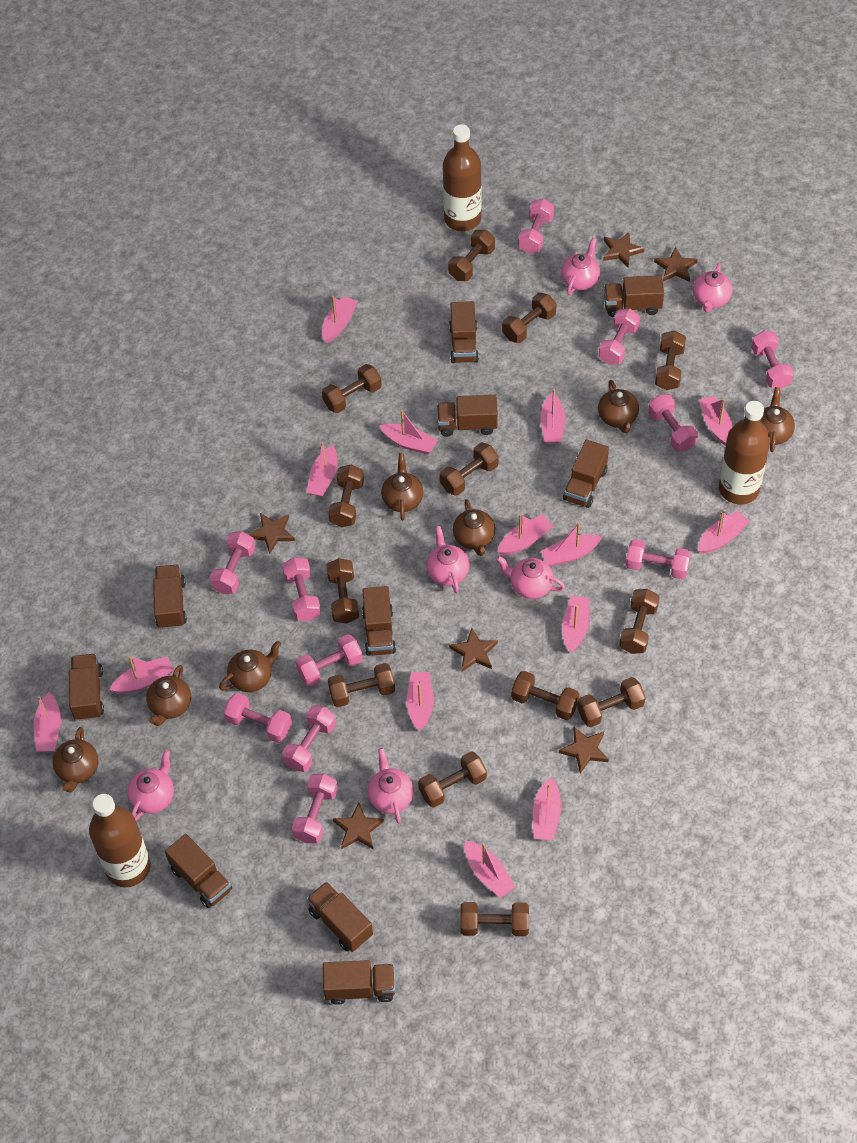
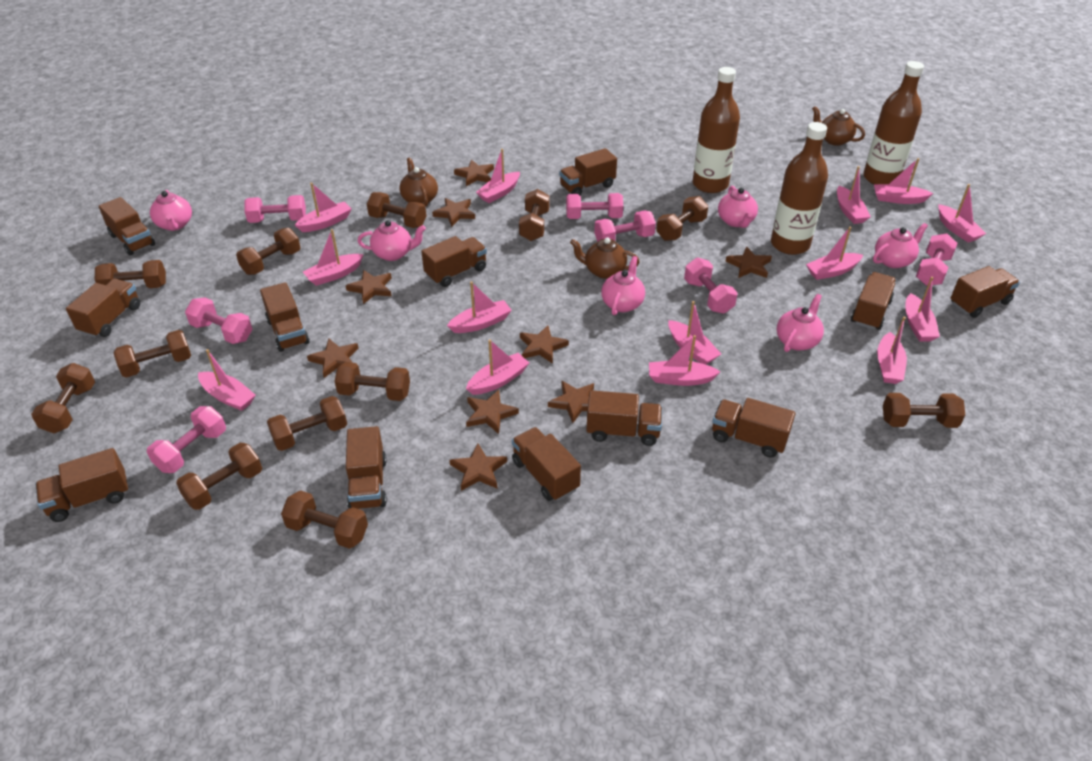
brown dumbbell: [322,364,382,413] [326,558,359,624] [328,465,364,527] [328,663,395,707] [418,751,487,807] [440,443,499,496] [448,230,495,281] [460,902,529,936] [502,293,557,343] [511,671,579,720] [577,677,646,727] [619,589,660,654] [655,331,686,390] = 13 -> [31,363,95,433] [95,260,166,288] [114,330,191,378] [176,443,262,510] [236,228,301,275] [267,396,347,451] [281,491,368,549] [335,362,410,401] [367,192,426,228] [519,189,549,241] [656,196,708,241] [883,393,965,428] = 12
brown star: [249,513,295,554] [333,803,384,849] [449,628,498,671] [559,727,609,773] [603,232,645,267] [654,247,698,282] = 6 -> [307,339,359,378] [346,270,392,304] [432,198,475,227] [449,443,507,491] [454,159,494,186] [466,390,519,434] [520,325,569,364] [548,381,594,423] [726,246,772,278] = 9
brown teapot: [52,727,99,792] [146,665,191,726] [219,641,281,692] [381,453,423,520] [453,499,495,556] [598,380,639,433] [761,387,795,452] = 7 -> [399,158,438,207] [570,237,640,279] [812,106,865,146] = 3
brown truck: [69,654,104,721] [153,565,187,629] [165,834,232,908] [306,881,373,952] [323,960,395,1005] [362,586,396,656] [437,395,498,437] [449,301,479,363] [563,439,609,508] [604,275,664,317] = 10 -> [36,448,129,522] [66,279,140,338] [99,197,155,255] [260,282,310,352] [346,426,387,509] [421,236,487,287] [512,427,581,501] [559,148,617,195] [586,390,662,446] [712,398,795,458] [851,272,896,330] [950,266,1020,318] = 12
pink dumbbell: [210,531,255,594] [224,693,292,743] [282,557,321,621] [282,705,336,772] [292,774,338,843] [296,634,363,687] [518,199,554,254] [599,308,640,365] [626,539,691,580] [648,394,698,451] [751,331,794,389] = 11 -> [147,406,226,473] [185,297,252,344] [244,195,306,223] [566,193,623,219] [594,210,656,242] [684,258,738,314] [916,234,958,286] = 7

